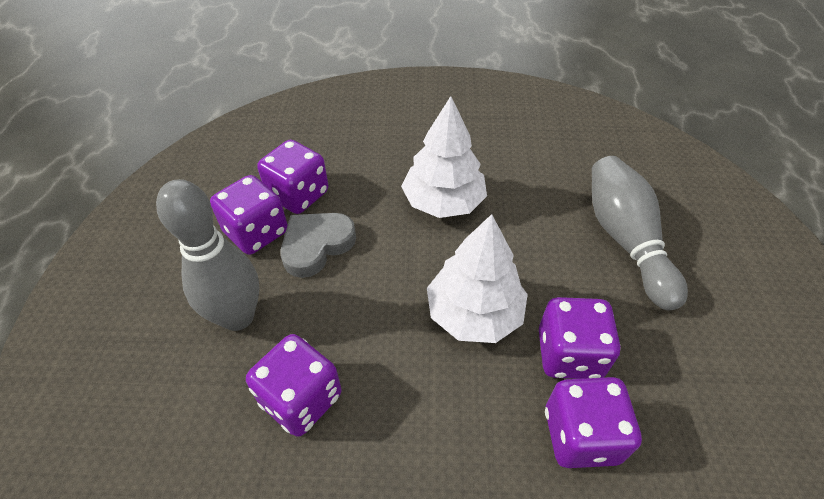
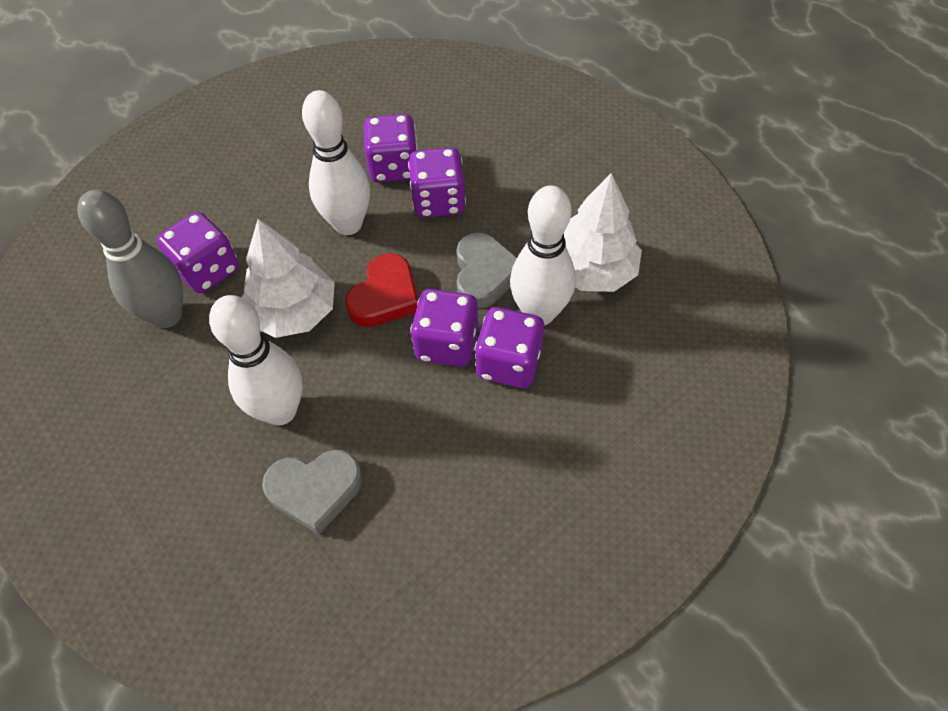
grey bowling pin: [156,179,259,331] [592,156,688,310] = 2 -> [78,190,183,328] = 1
grey heart: [280,213,356,278] = 1 -> [262,450,363,535] [457,233,517,308] = 2
red heart: none = 0 -> [345,253,418,327] = 1
white bowling pin: none = 0 -> [209,295,303,425] [302,90,370,235] [510,185,576,325] = 3

